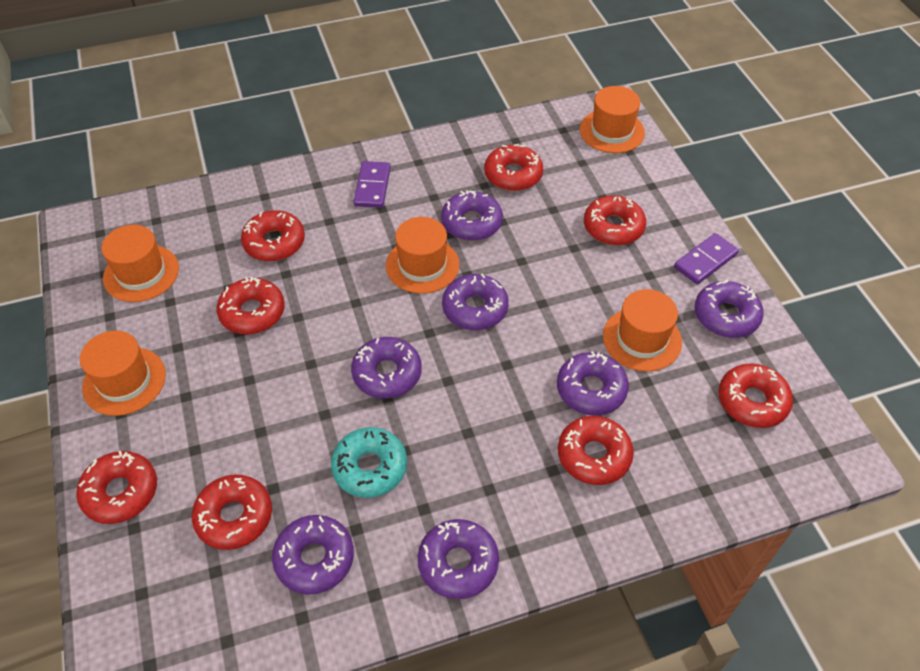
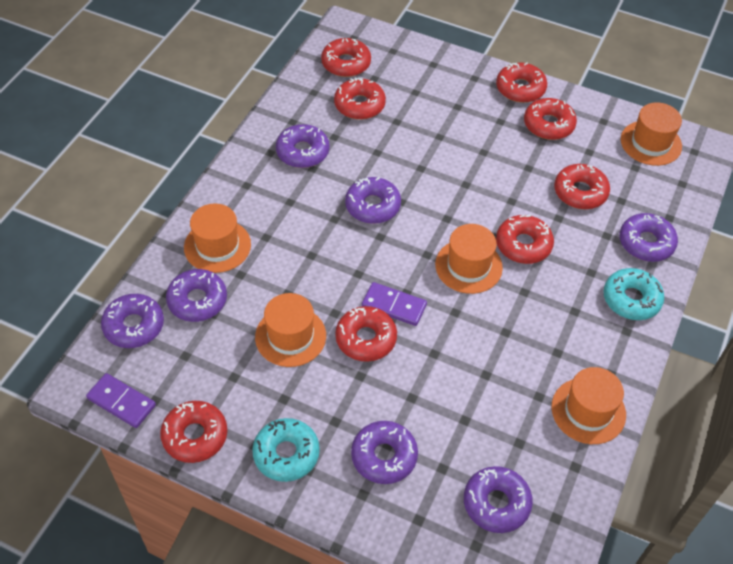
turquoise donut: [331,427,407,498] = 1 -> [252,418,320,482] [603,268,664,320] = 2

